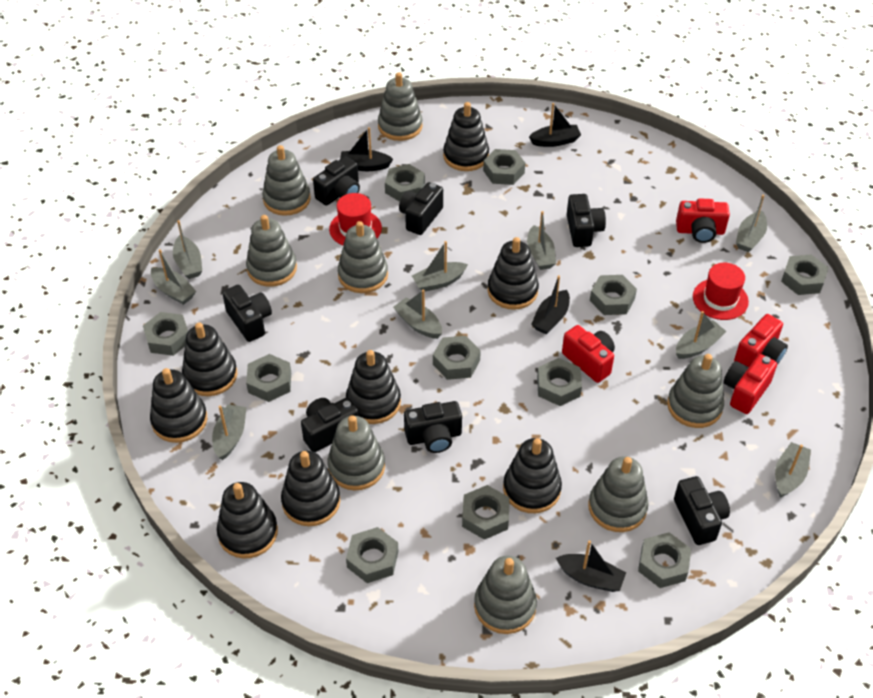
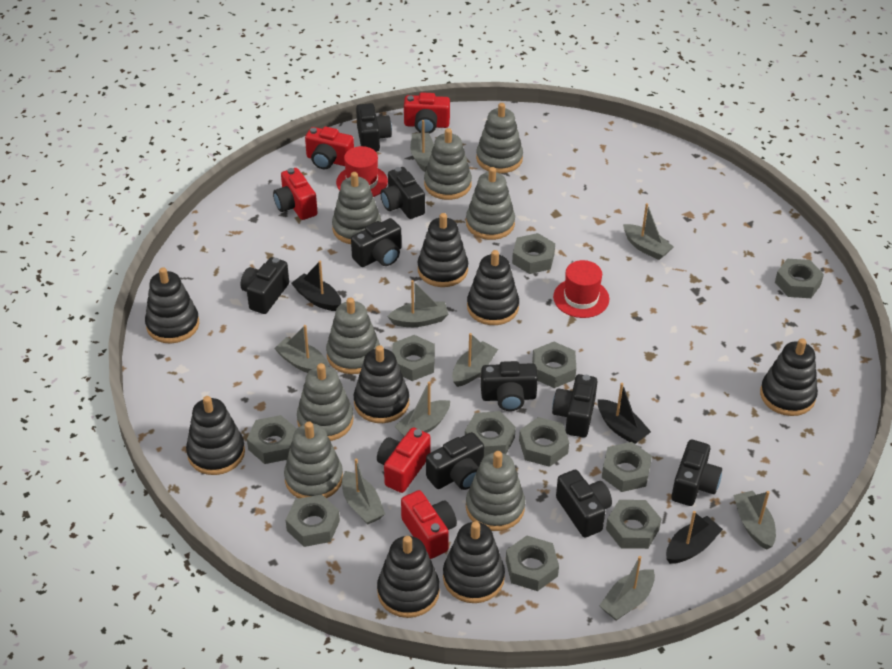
black boat: [340,127,393,171] [529,103,581,147] [531,275,570,334] [556,540,626,592] = 4 -> [291,261,341,311] [598,383,651,444] [666,511,723,564] = 3
black camera: [222,285,272,342] [301,398,359,452] [313,156,360,206] [399,182,443,235] [404,401,462,453] [567,194,606,247] [674,476,730,545] = 7 -> [240,257,289,314] [351,218,402,267] [356,103,392,152] [381,167,425,219] [426,432,484,490] [481,361,538,411] [552,374,598,437] [556,470,612,537] [671,439,722,506] = 9
red camera: [562,325,615,383] [676,198,730,243] [724,354,777,414] [734,314,788,367] = 4 -> [273,168,318,220] [305,127,354,170] [377,428,430,493] [401,490,457,559] [404,93,450,134] = 5

